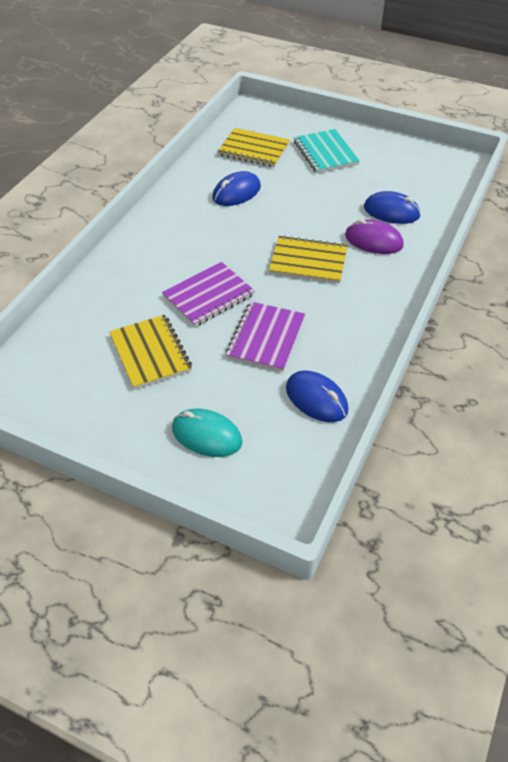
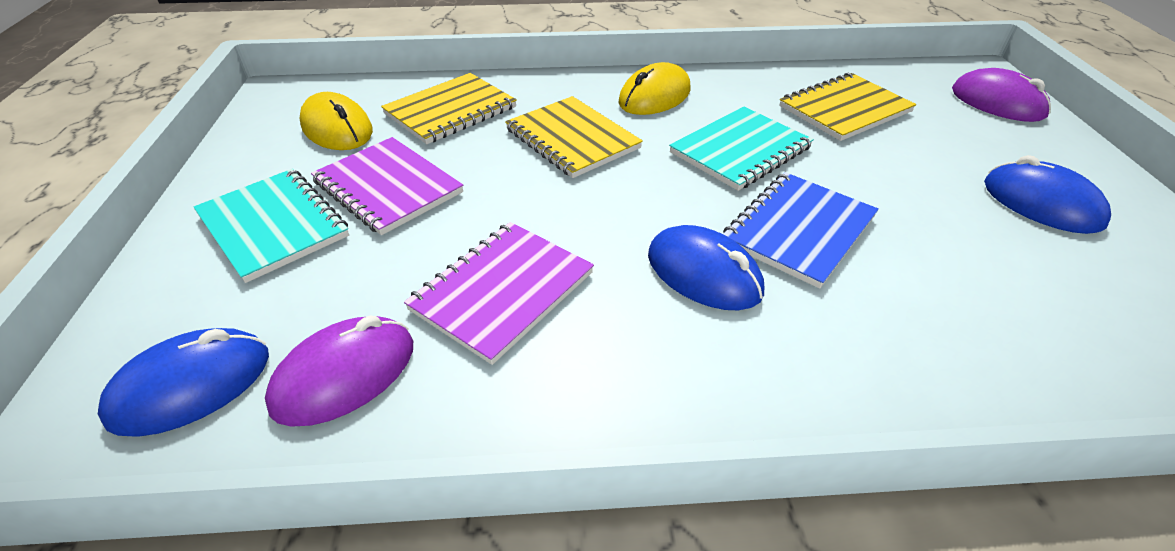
blue notebook: none = 0 -> [723,172,879,289] = 1
purple mouse: [345,219,404,254] = 1 -> [265,315,413,426] [952,68,1051,122] = 2
turquoise mouse: [172,409,242,457] = 1 -> none = 0
turquoise notebook: [294,129,360,173] = 1 -> [194,169,349,283] [669,106,814,191] = 2
yellow mouse: none = 0 -> [299,92,373,150] [619,62,691,115] = 2

